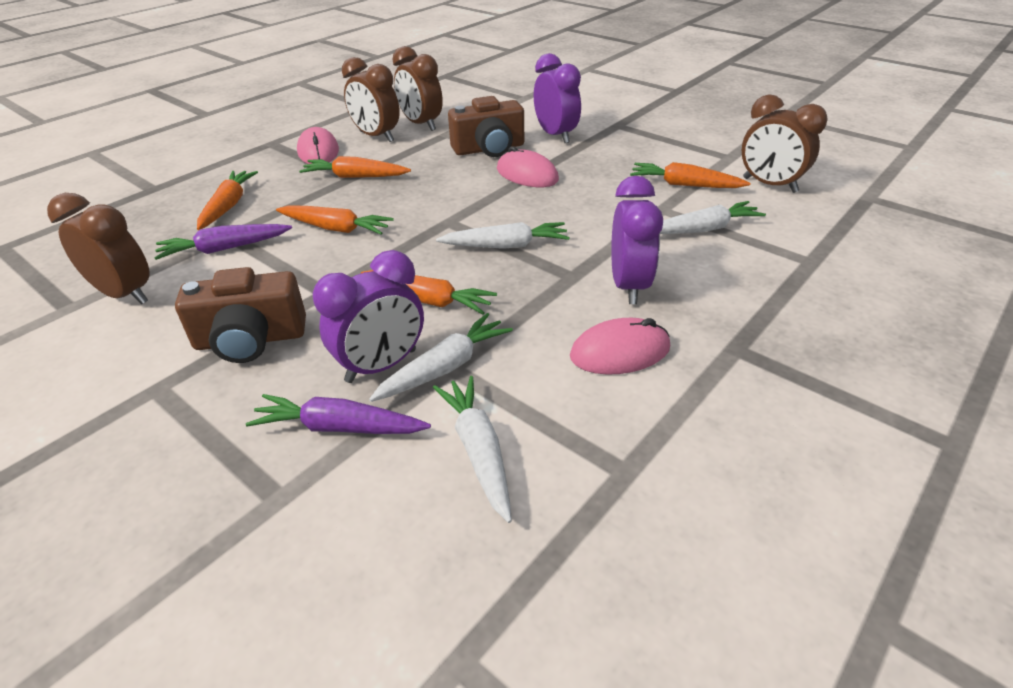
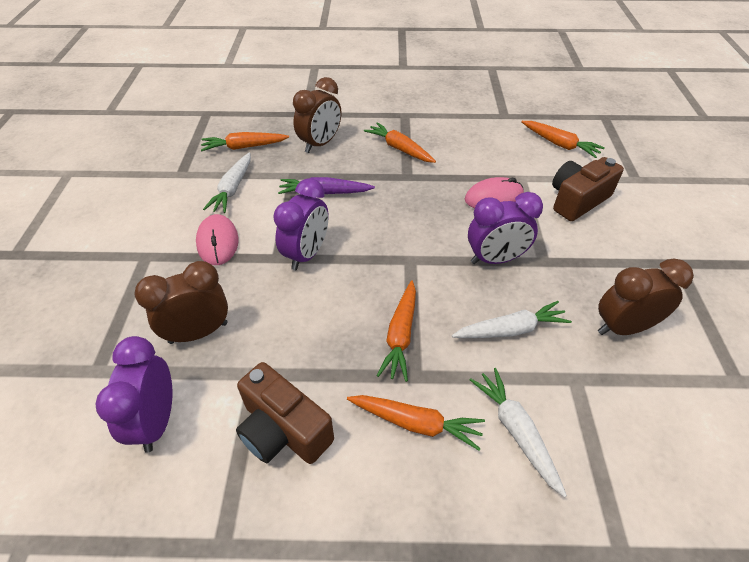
brown clock: [47,193,150,304] [342,57,400,142] [392,46,443,131] [742,94,828,193] = 4 -> [135,261,228,344] [293,77,341,153] [598,259,694,335] = 3
pink mouse: [297,127,339,164] [497,146,559,187] [570,318,670,375] = 3 -> [196,214,239,265] [465,177,524,208] = 2
purple carrot: [154,224,292,260] [246,394,431,434] = 2 -> [278,177,375,194] = 1
white carrot: [369,313,513,402] [433,376,512,523] [436,222,570,249] [660,201,766,234] = 4 -> [203,152,251,213] [452,301,572,338] [470,368,567,497] = 3

